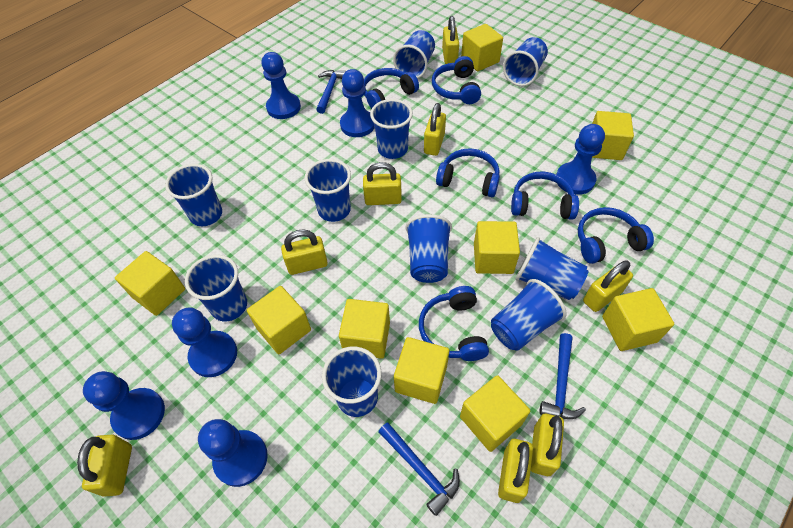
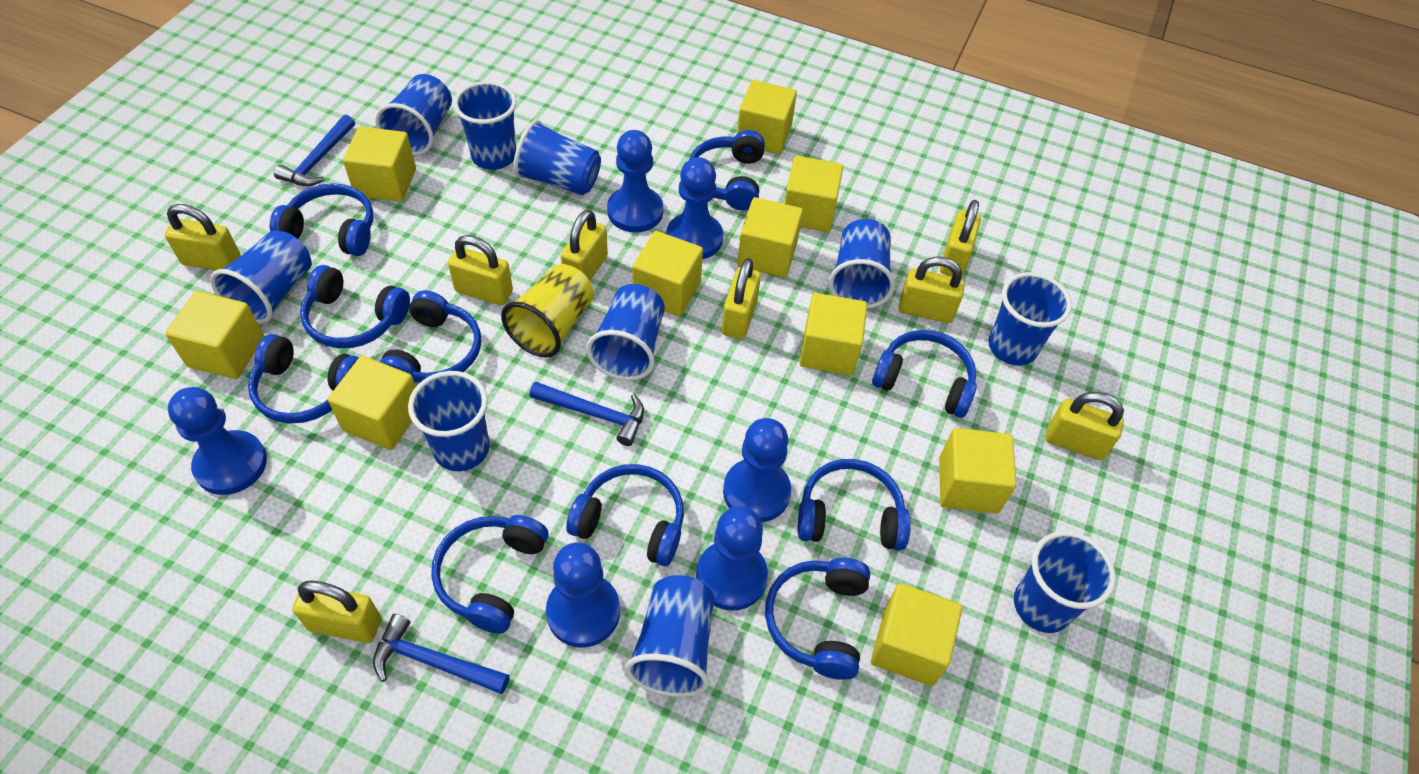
blue headphones: [364,68,419,109] [419,286,489,361] [432,56,481,104] [436,148,500,197] [511,172,579,219] [578,207,654,264] = 6 -> [248,334,359,424] [270,183,373,256] [300,265,410,348] [380,290,481,383] [431,515,548,633] [566,464,684,566] [689,130,765,210] [765,558,870,680] [798,459,911,550] [872,330,977,418] = 10
yellow cube: [115,251,185,316] [247,286,311,354] [339,299,390,359] [394,337,449,404] [460,375,530,452] [461,24,503,71] [474,221,520,274] [592,111,634,160] [602,288,674,351] = 9 -> [165,291,264,379] [328,356,416,450] [343,126,416,202] [632,231,703,316] [737,80,797,154] [737,197,803,278] [784,156,843,232] [800,293,867,376] [871,583,962,686] [939,428,1016,514] = 10
yellow cup: none = 0 -> [501,264,594,358] = 1

